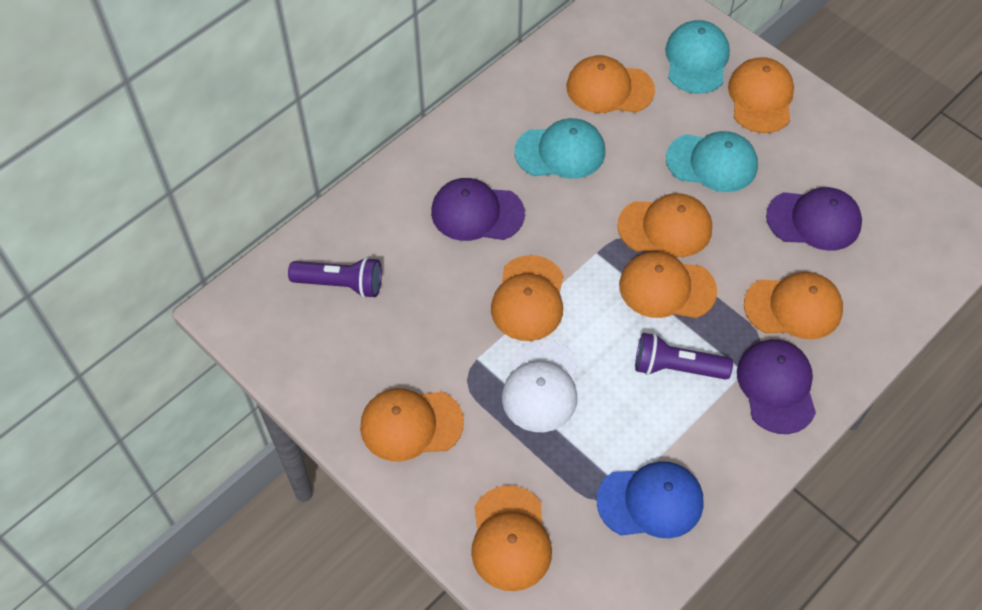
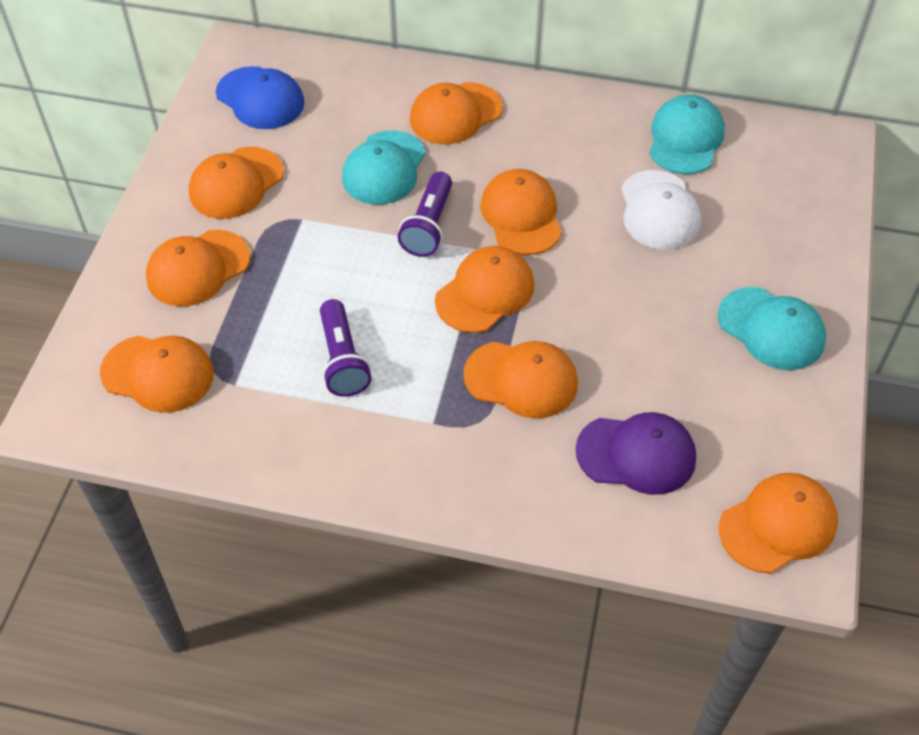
purple cap: [431,178,525,241] [737,339,816,434] [766,187,862,251] = 3 -> [575,412,696,495] = 1

